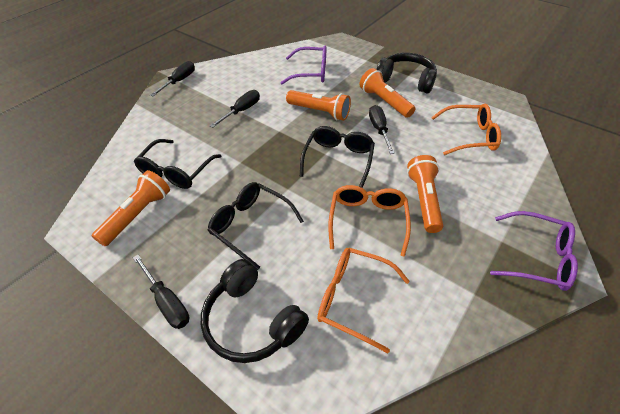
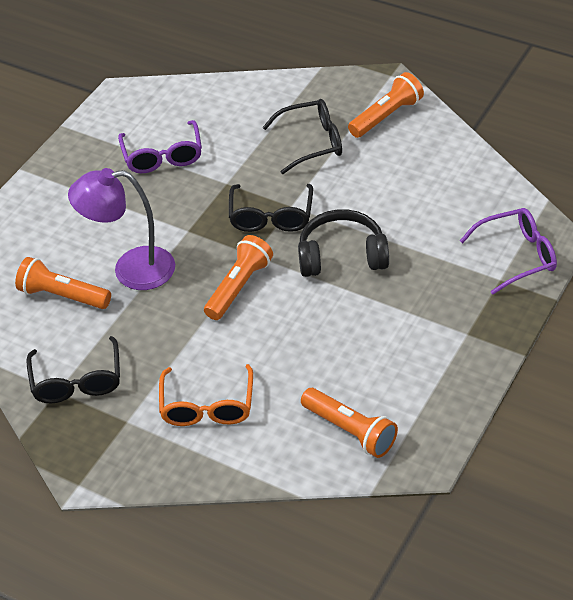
black headphones: [201,259,309,363] [376,53,437,93] = 2 -> [298,209,389,277] = 1
black screwdriver: [133,255,189,329] [150,61,195,96] [209,90,260,128] [369,105,395,154] = 4 -> none = 0
orange glasses: [317,248,410,353] [328,185,411,257] [431,104,501,155] = 3 -> [159,364,253,426] = 1
purple lamp: none = 0 -> [68,168,175,290] = 1

